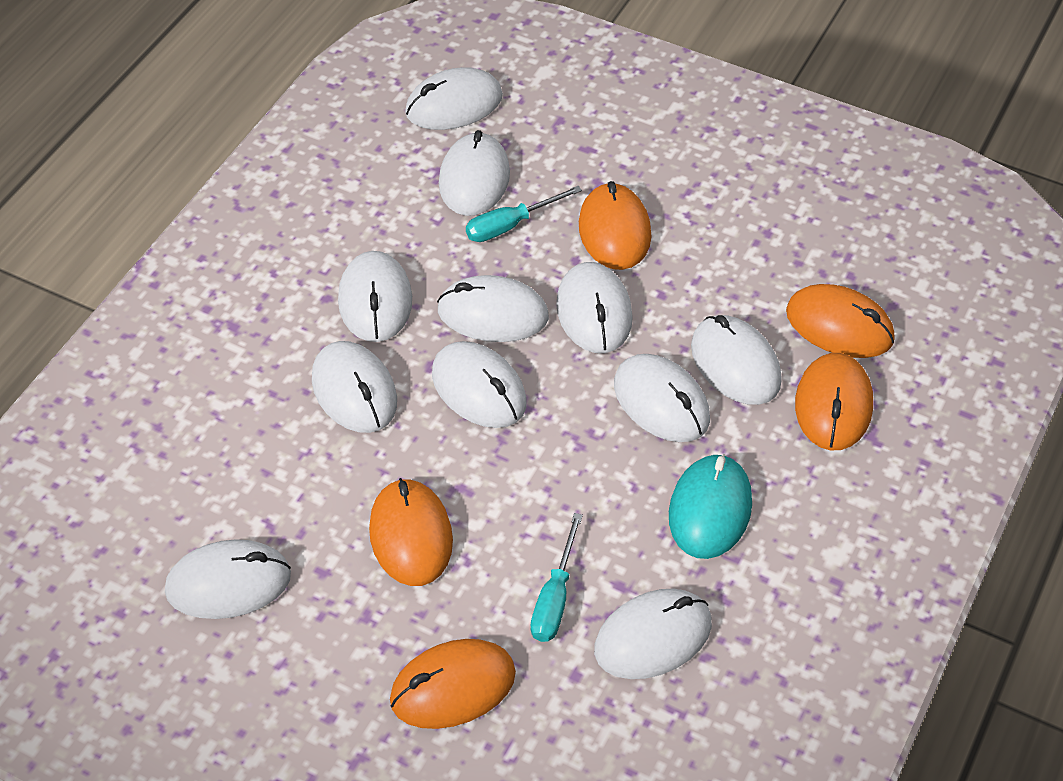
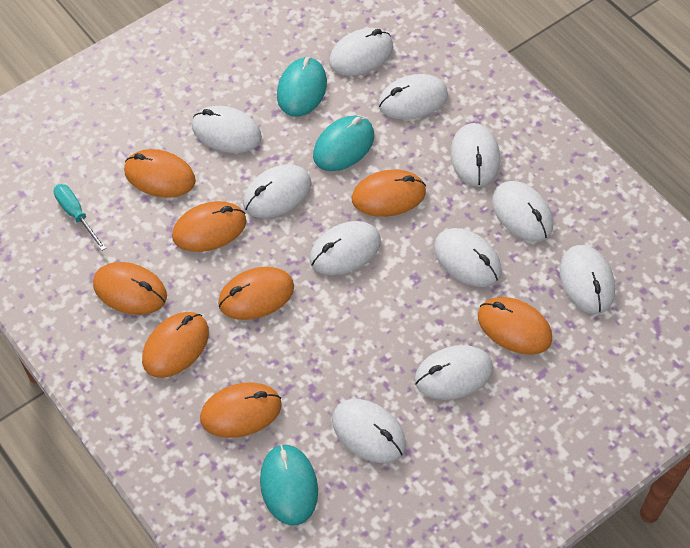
orange mouse: [369,478,453,586] [390,639,516,729] [579,181,651,270] [786,284,895,358] [795,353,873,450] = 5 -> [93,262,167,315] [124,149,196,198] [142,312,209,378] [172,201,246,252] [200,382,282,438] [218,267,294,320] [352,169,426,217] [478,297,552,355] = 8
turquoise mouse: [669,454,752,559] = 1 -> [260,444,318,525] [277,57,327,117] [313,115,374,171] = 3
turquoise screwdriver: [466,186,582,242] [531,513,583,642] = 2 -> [54,184,106,251] = 1

